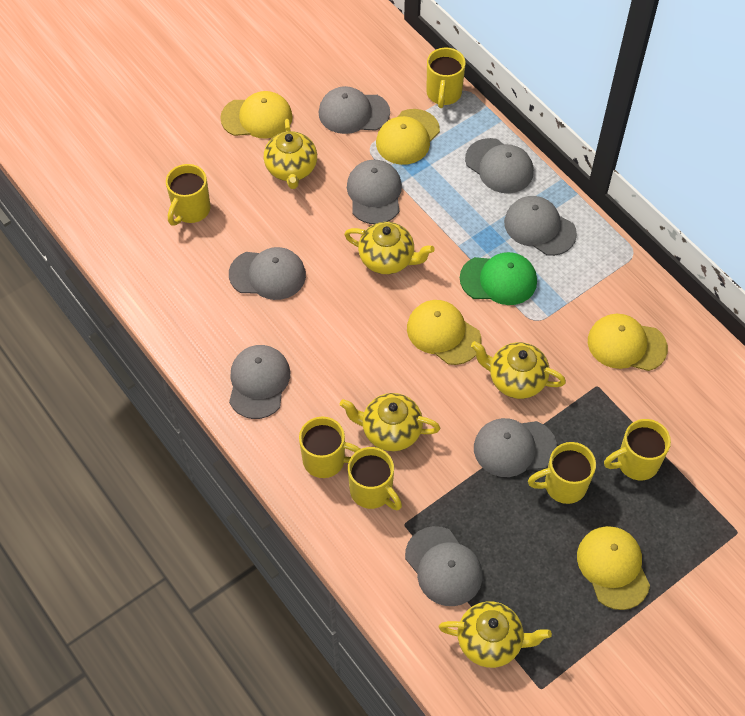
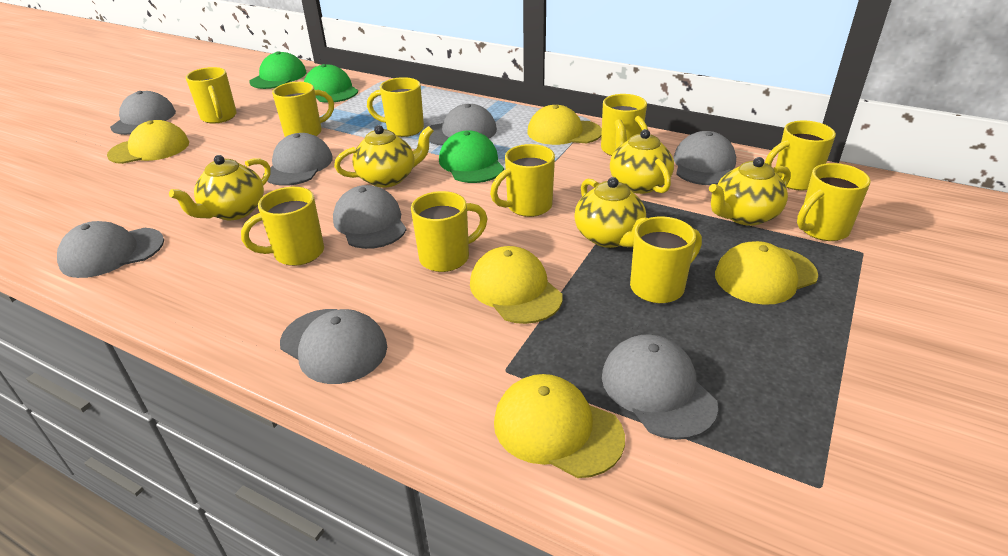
green cap: [460,252,537,305] = 1 -> [249,51,306,89] [304,64,358,103] [439,130,504,183] = 3
yellow mug: [166,164,210,226] [299,417,360,478] [348,447,402,510] [426,48,466,108] [528,442,596,504] [604,419,671,480] = 6 -> [186,67,237,124] [241,187,324,266] [272,82,334,137] [367,77,424,137] [411,191,488,272] [490,144,555,217] [601,94,648,156] [630,216,702,303] [765,120,836,190] [797,163,871,241] = 10

